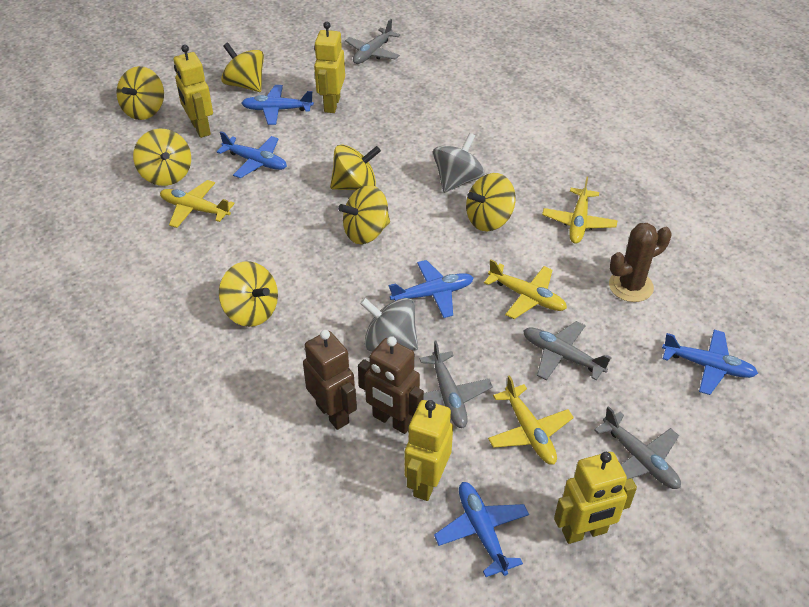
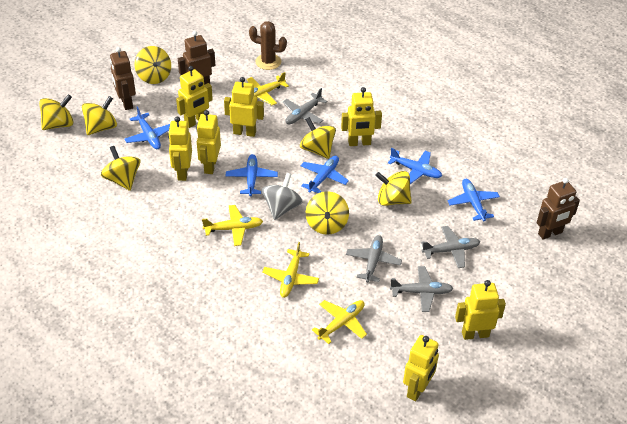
brown robot: [303,330,357,430] [358,336,424,434] = 2 -> [110,47,136,110] [178,31,215,85] [537,178,580,240] = 3
grey spinning top: [360,298,418,352] [433,133,485,193] = 2 -> [262,173,303,220] = 1
yellow robot: [174,45,213,138] [314,22,345,113] [405,400,453,501] [554,452,637,544] = 4 -> [168,117,192,181] [176,66,213,128] [196,110,221,174] [224,77,264,137] [341,87,382,146] [403,335,439,401] [455,280,506,340] = 7

